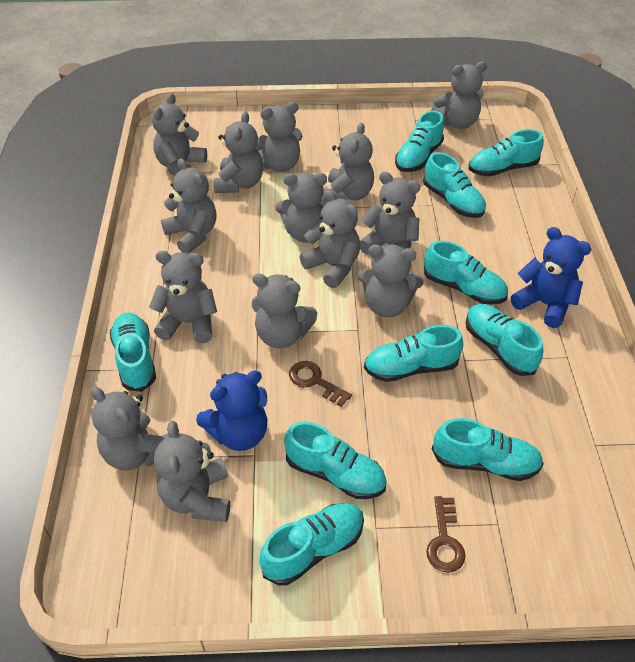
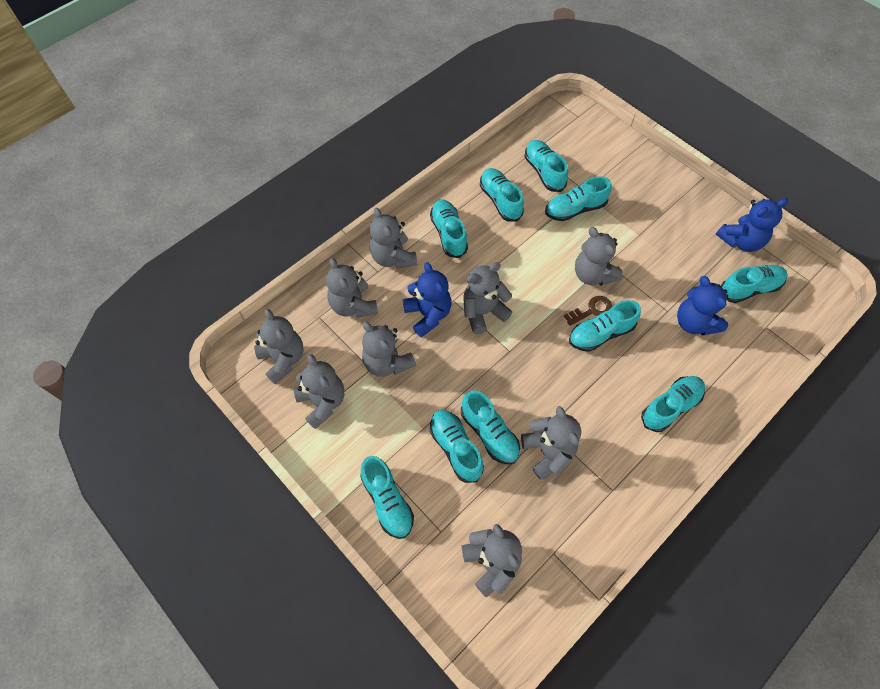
blue teddy bear: [196,370,267,451] [511,227,591,328] = 2 -> [403,262,451,337] [677,276,728,336] [716,198,788,252] = 3
brown key: [289,361,352,407] [426,496,466,573] = 2 -> [564,296,612,326] = 1
grey teddy bear: [91,386,169,470] [149,251,217,343] [152,93,207,175] [154,421,230,522] [161,158,217,254] [214,112,263,193] [252,274,317,348] [256,102,302,172] [276,172,327,243] [300,190,360,288] [323,123,374,201] [357,245,423,317] [360,171,420,254] [431,61,487,129] = 14 -> [254,309,303,384] [294,354,344,429] [326,258,378,318] [362,322,416,377] [370,207,417,269] [462,524,522,597] [463,262,513,334] [521,406,581,480] [575,227,623,286] = 9

